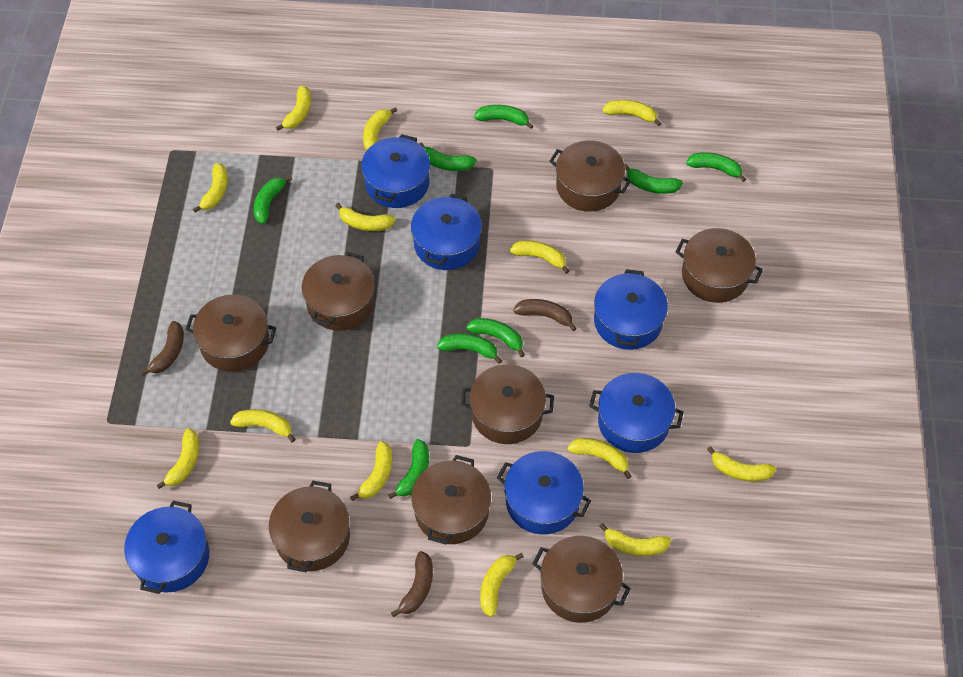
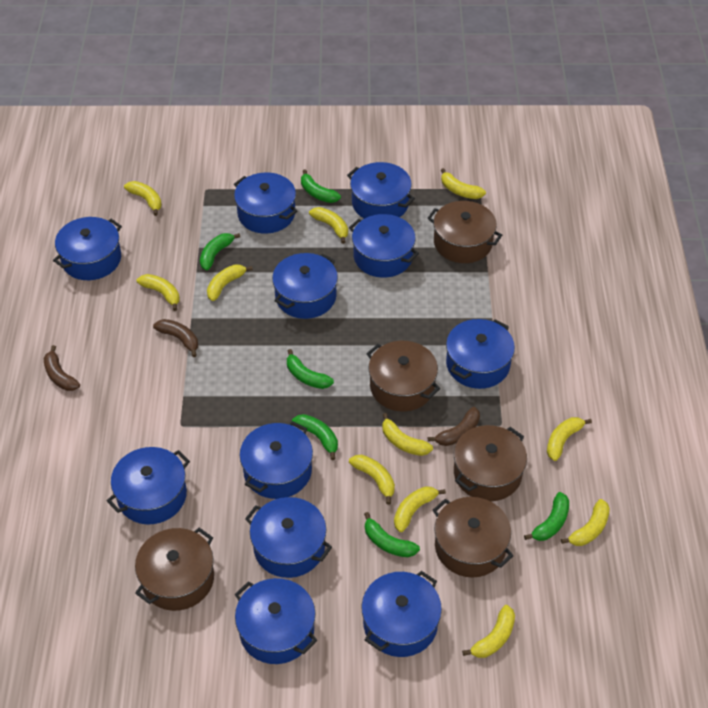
blue pot: [124,501,209,594] [361,134,430,208] [411,194,482,270] [497,451,591,535] [589,373,684,453] [594,269,668,350] = 6 -> [53,217,122,280] [107,447,190,524] [234,172,297,234] [235,578,317,664] [240,421,313,499] [245,497,332,578] [272,253,338,319] [347,162,415,219] [349,214,419,278] [361,571,442,657] [446,319,515,389] = 11
brown pot: [185,295,276,372] [269,480,350,572] [302,252,375,331] [411,455,491,545] [461,364,554,444] [532,536,631,623] [549,141,631,212] [675,228,763,303] = 8 -> [135,528,214,611] [366,341,441,412] [428,201,502,263] [433,497,513,578] [454,425,527,501] = 5
green banana: [254,176,292,224] [388,439,429,499] [419,143,476,171] [437,333,502,364] [466,318,525,357] [474,105,534,129] [625,164,683,194] [686,152,746,182] = 8 -> [200,233,240,270] [287,349,334,389] [292,414,338,460] [301,169,341,203] [364,512,420,557] [524,492,569,541] = 6
yellow banana: [157,428,199,489] [193,163,228,213] [230,409,296,443] [276,86,311,131] [335,203,396,231] [350,441,392,501] [363,107,397,151] [480,553,524,617] [509,240,569,274] [567,438,632,479] [599,523,671,556] [602,100,662,126] [707,446,776,482] = 13 -> [124,181,162,216] [137,274,180,311] [207,265,253,301] [309,207,348,244] [349,455,395,505] [382,413,433,456] [394,486,446,532] [441,168,486,199] [462,605,515,658] [547,417,592,461] [561,499,610,546] = 11

